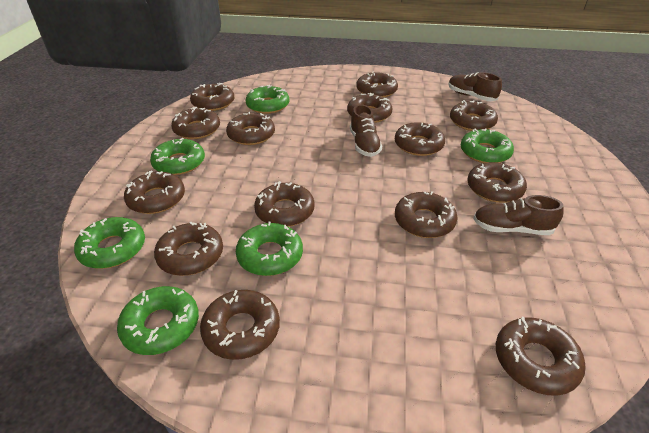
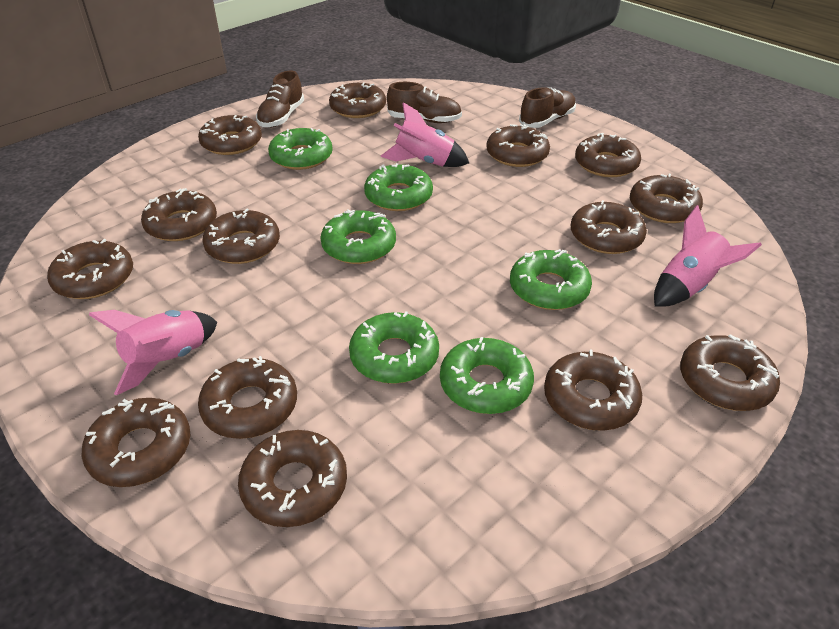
pink rocket: none = 0 -> [89,310,217,395] [380,102,469,167] [654,205,762,307] = 3

